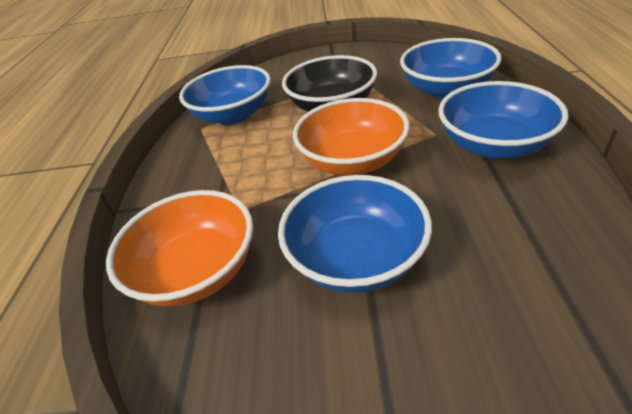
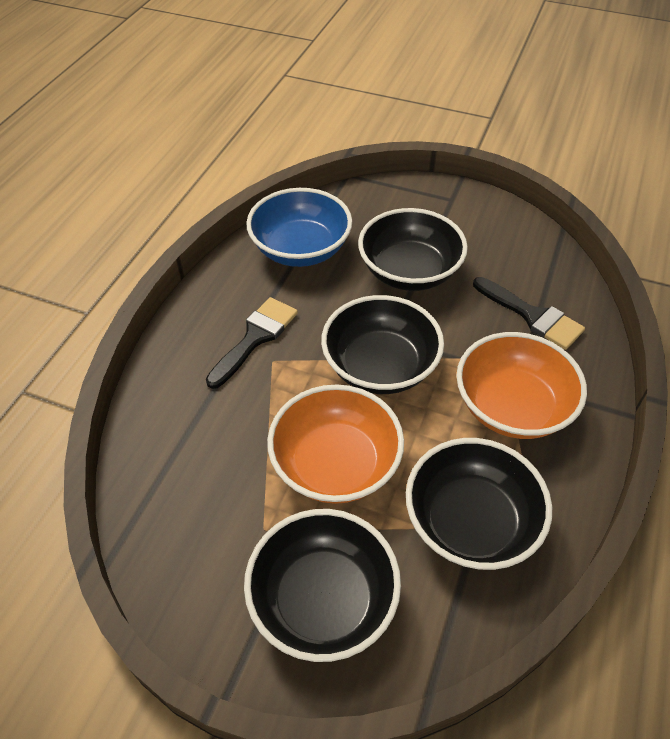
black bowl: [282,55,377,112] = 1 -> [244,509,401,662] [321,295,444,394] [358,208,468,291] [406,438,552,570] = 4
black brush: none = 0 -> [206,297,298,389] [473,277,585,350] = 2
blue bowl: [179,65,271,125] [278,175,432,293] [400,38,502,99] [438,81,568,159] = 4 -> [246,188,352,267] = 1

